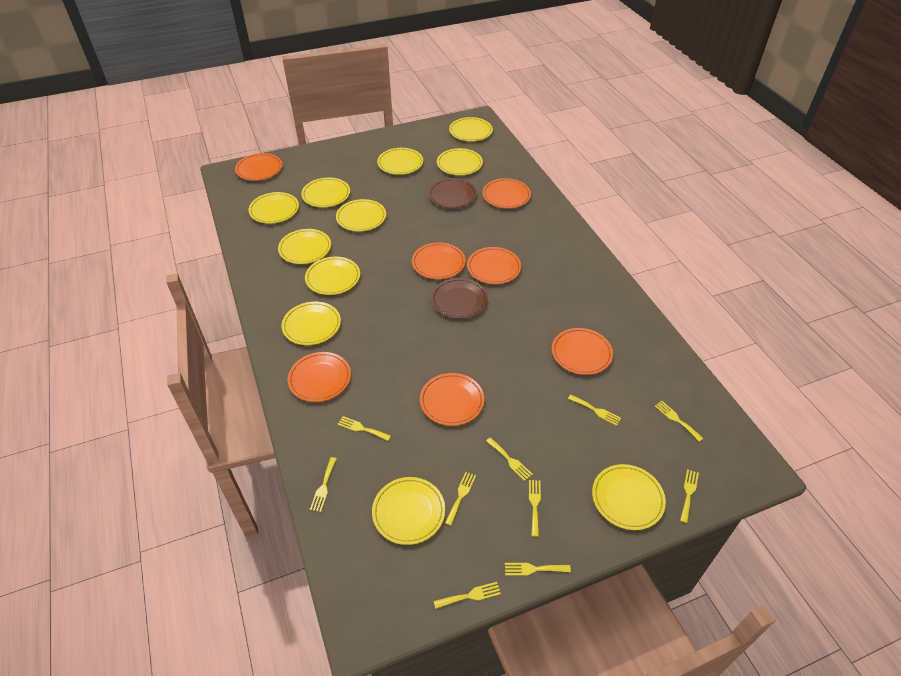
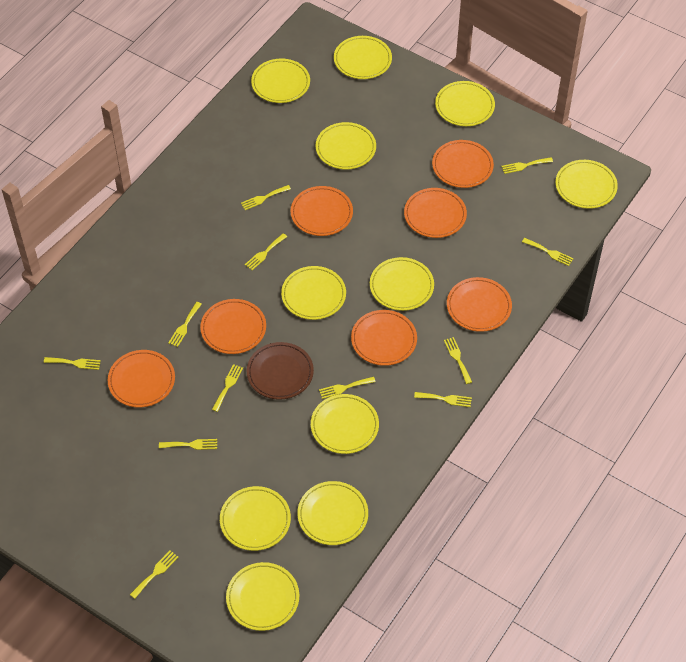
brown plate: [428,178,477,208] [431,278,488,319] = 2 -> [247,342,314,400] = 1
yellow fork: [310,457,337,512] [337,416,391,441] [434,582,501,609] [445,472,476,526] [486,437,533,481] [505,563,571,576] [529,480,541,537] [568,395,621,426] [655,401,704,442] [680,469,699,523] = 10 -> [44,357,101,370] [130,550,178,599] [159,439,217,450] [168,302,202,347] [212,364,243,412] [241,185,291,210] [245,233,287,270] [319,377,375,399] [414,392,472,407] [444,337,472,384] [501,157,553,174] [522,238,574,266] = 12

